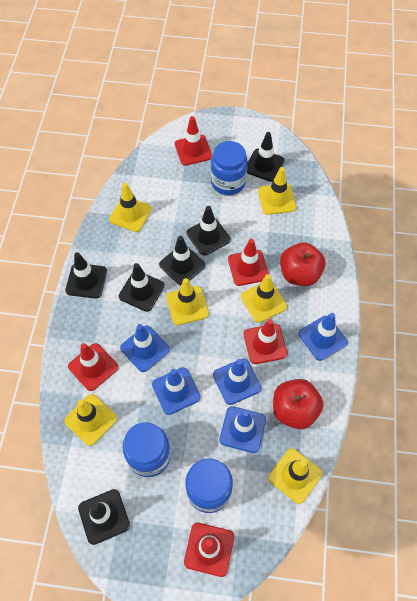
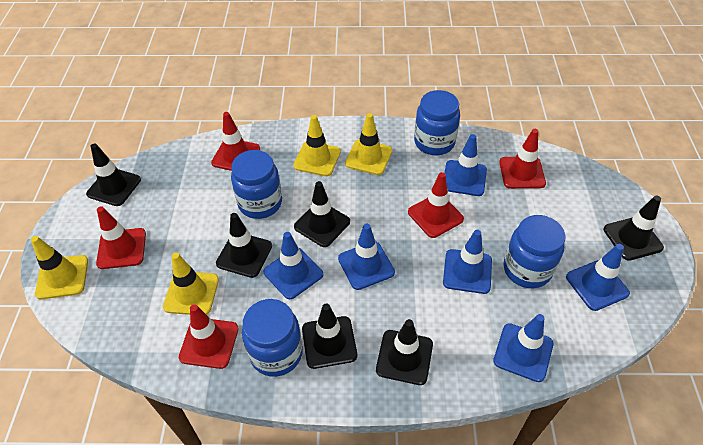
blue jar: [123,422,171,477] [185,458,233,513] [211,141,248,195] = 3 -> [231,150,282,219] [242,299,303,377] [414,90,460,155] [503,215,566,288] = 4
blue traffic cone: [120,324,170,372] [152,367,201,415] [213,358,261,405] [219,406,266,453] [299,313,348,361] = 5 -> [264,232,323,299] [338,224,395,290] [443,230,492,294] [444,134,487,196] [493,314,553,382] [566,244,630,311] = 6
red apple: [273,379,323,429] [280,243,325,286] = 2 -> none = 0
yellow traffic cone: [64,394,117,446] [109,183,152,232] [166,278,209,325] [241,274,287,323] [258,167,296,215] [268,448,322,504] = 6 -> [31,236,88,299] [163,253,219,315] [293,115,341,176] [345,113,392,175] = 4

